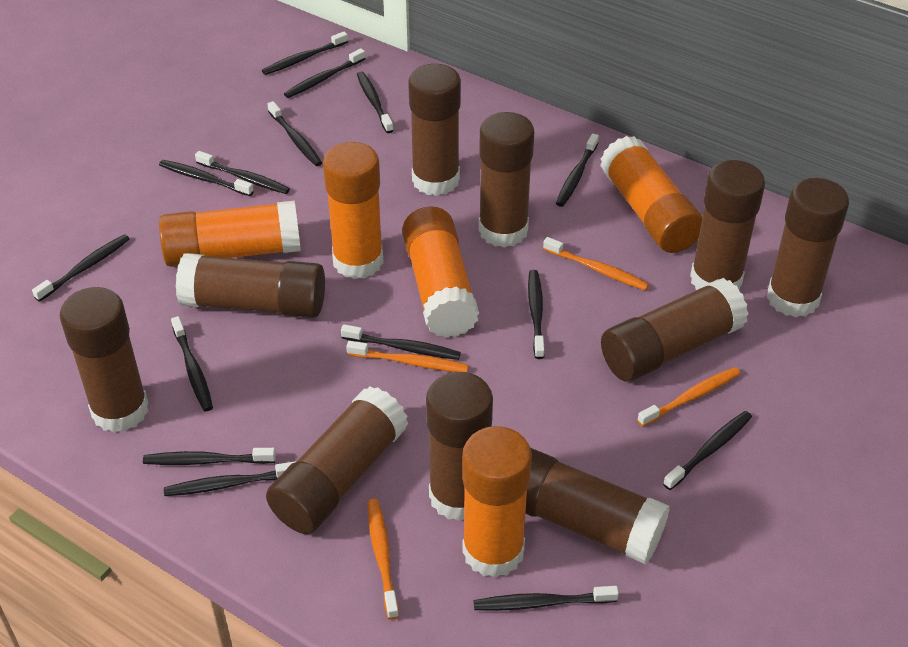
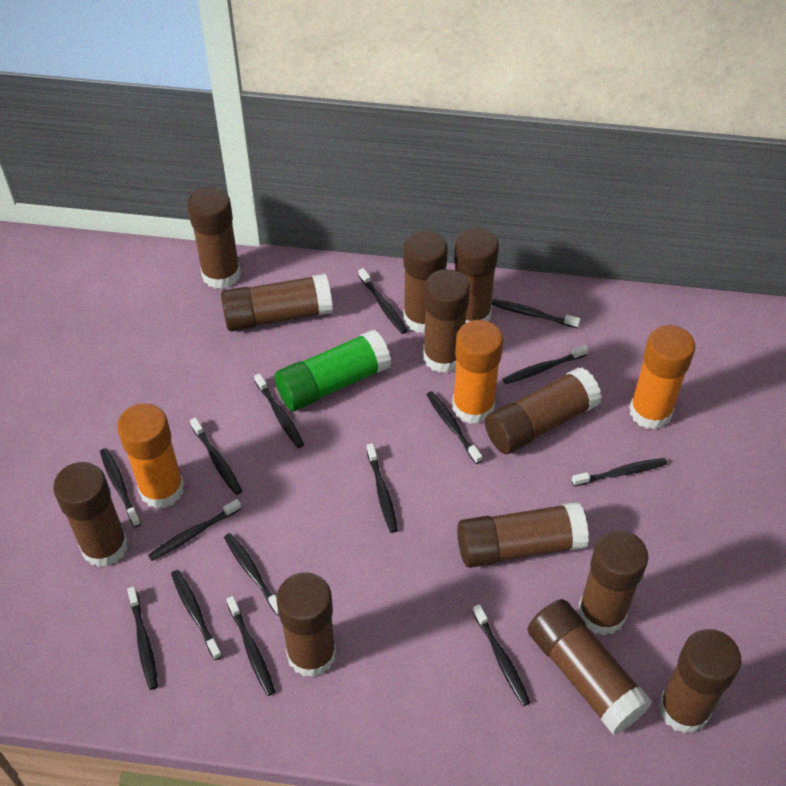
brown glue stick: [60,287,149,433] [176,253,325,318] [266,386,408,534] [408,64,461,196] [426,372,493,521] [479,112,534,248] [525,448,669,564] [601,278,749,381] [690,160,765,290] [767,178,849,317] = 10 -> [53,462,128,567] [187,187,241,289] [221,274,333,331] [276,572,336,677] [403,230,448,334] [423,269,470,373] [454,227,499,323] [457,502,589,568] [485,367,602,454] [527,599,652,735] [578,530,648,635] [658,629,742,734] = 12
green glue stick: none = 0 -> [274,330,391,411] = 1
orange glue stick: [159,200,301,267] [323,142,384,279] [402,206,479,338] [462,426,532,578] [600,136,702,253] = 5 -> [117,403,184,509] [452,320,503,424] [629,325,695,430] = 3
orange toothbrush: [346,341,469,372] [367,499,399,619] [543,237,649,291] [637,367,741,427] = 4 -> none = 0

